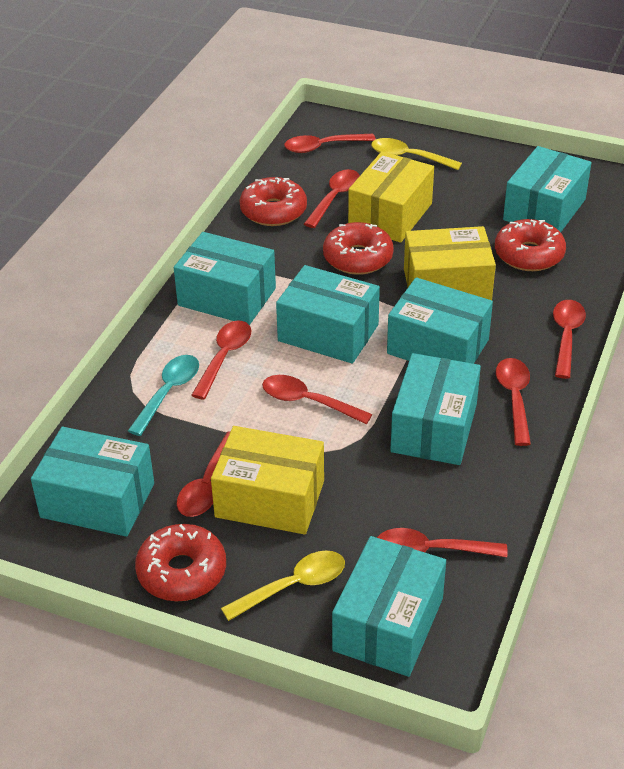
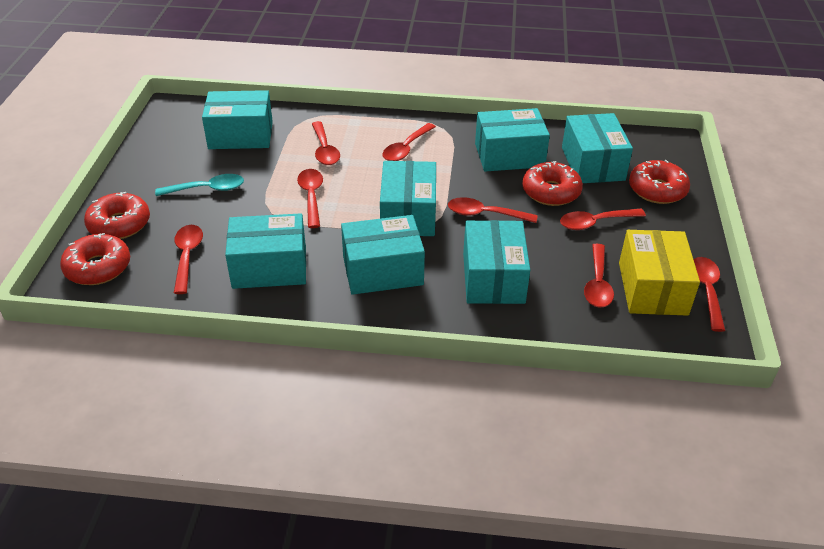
yellow box: [211,426,324,535] [348,151,434,243] [404,226,496,300] = 3 -> [619,230,700,316] = 1
yellow spoon: [221,550,345,621] [371,138,462,170] = 2 -> none = 0

